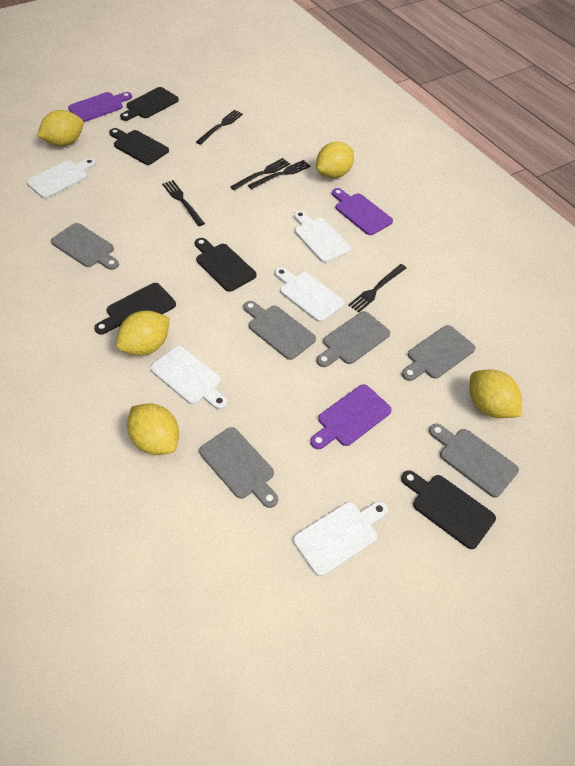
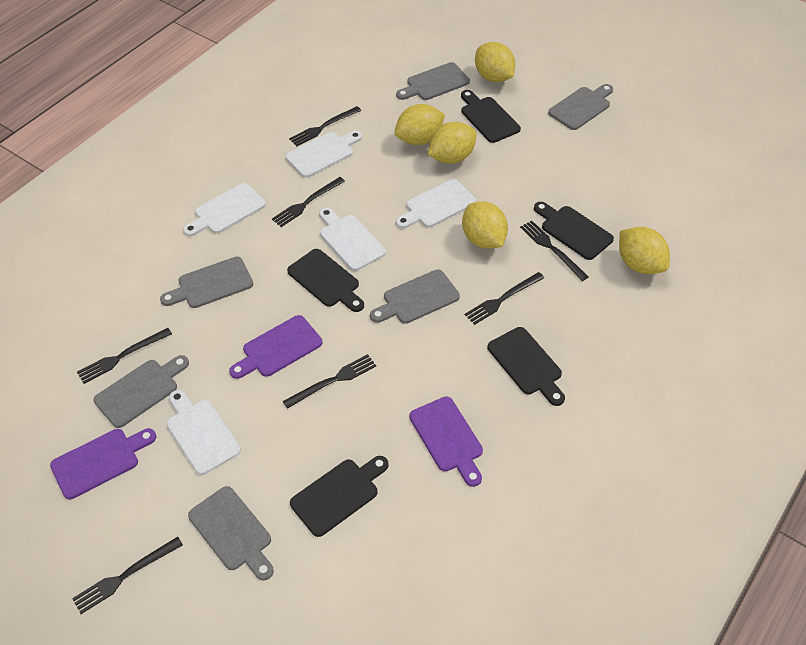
black fork: [162,180,205,226] [196,110,243,145] [230,158,290,191] [248,160,311,189] [348,264,406,313] = 5 -> [72,537,183,614] [77,328,172,384] [272,177,345,227] [283,354,376,409] [289,106,361,146] [465,272,544,325] [520,220,588,281] = 7

